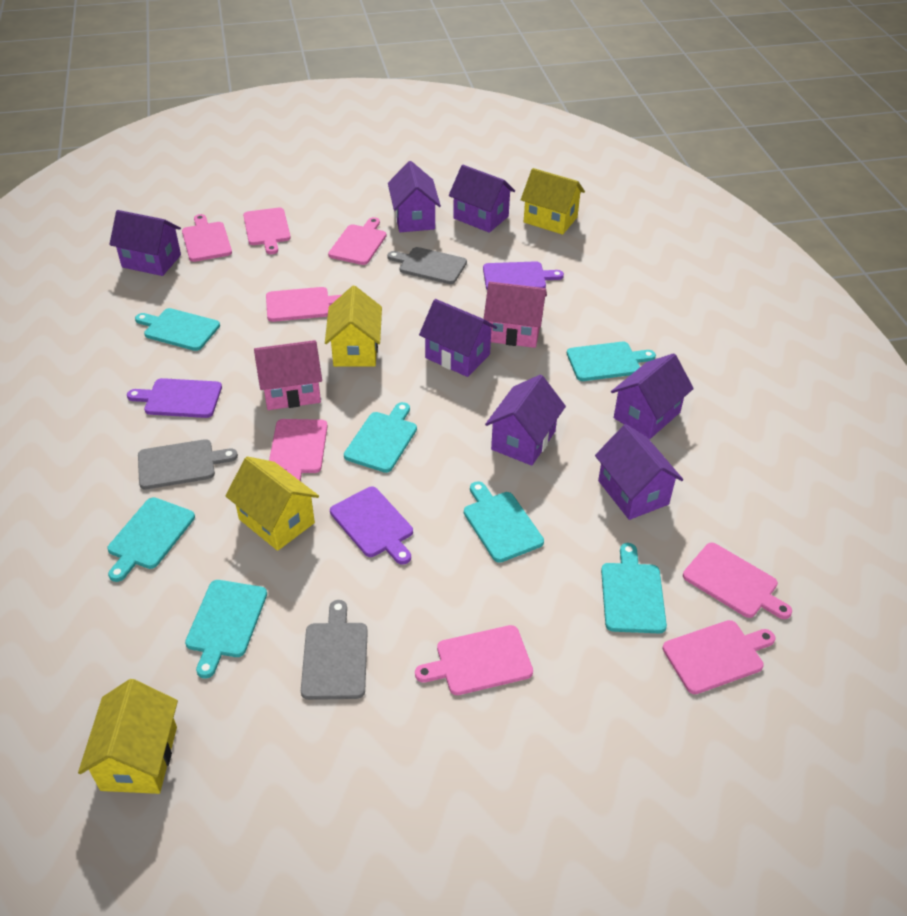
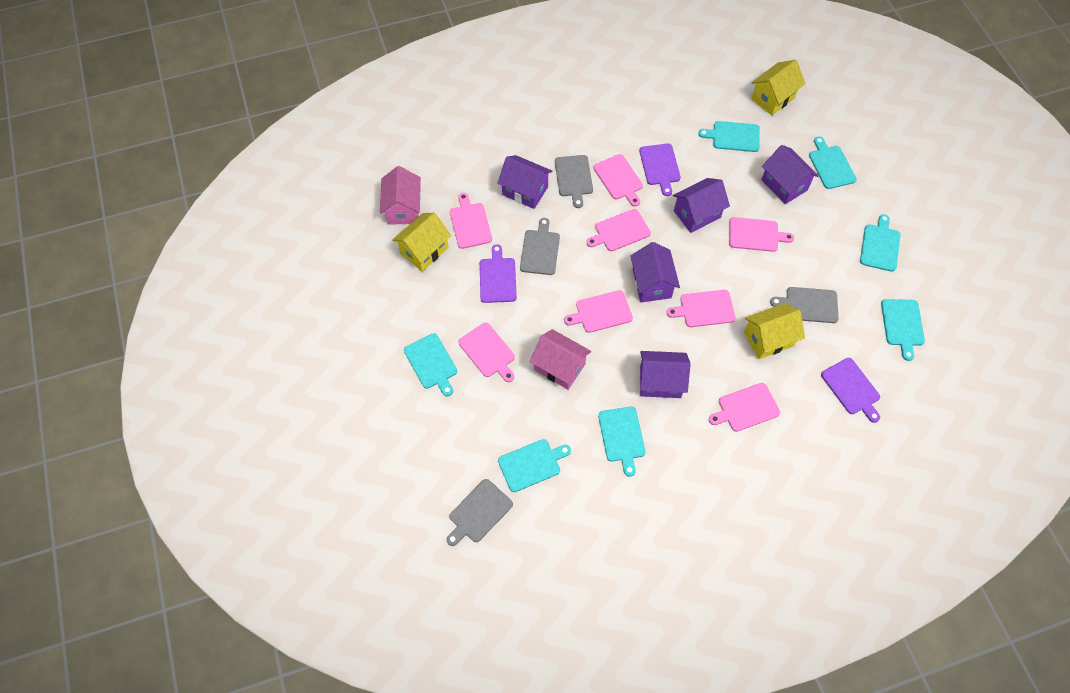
grey cutting board: [138,439,238,490] [301,600,368,700] [387,247,467,284] = 3 -> [446,479,513,546] [520,218,560,275] [555,155,593,208] [770,287,839,323] = 4
purple house: [109,210,181,276] [388,161,441,232] [419,299,497,377] [449,165,515,233] [485,375,566,466] [595,424,683,520] [611,353,694,439] = 7 -> [497,155,552,209] [630,242,680,302] [640,351,691,398] [673,178,730,233] [761,145,819,204] = 5
yellow house: [78,679,178,794] [225,456,319,551] [325,286,382,367] [521,168,585,235] = 4 -> [392,213,451,271] [744,303,805,359] [751,60,805,115] = 3

